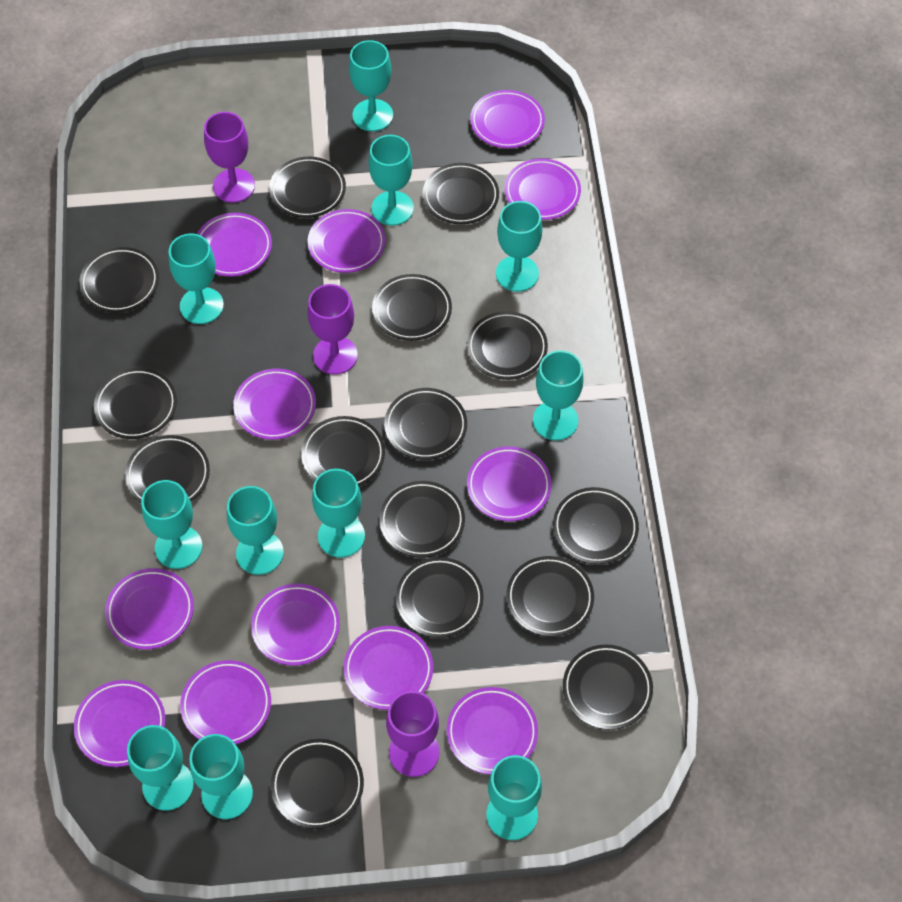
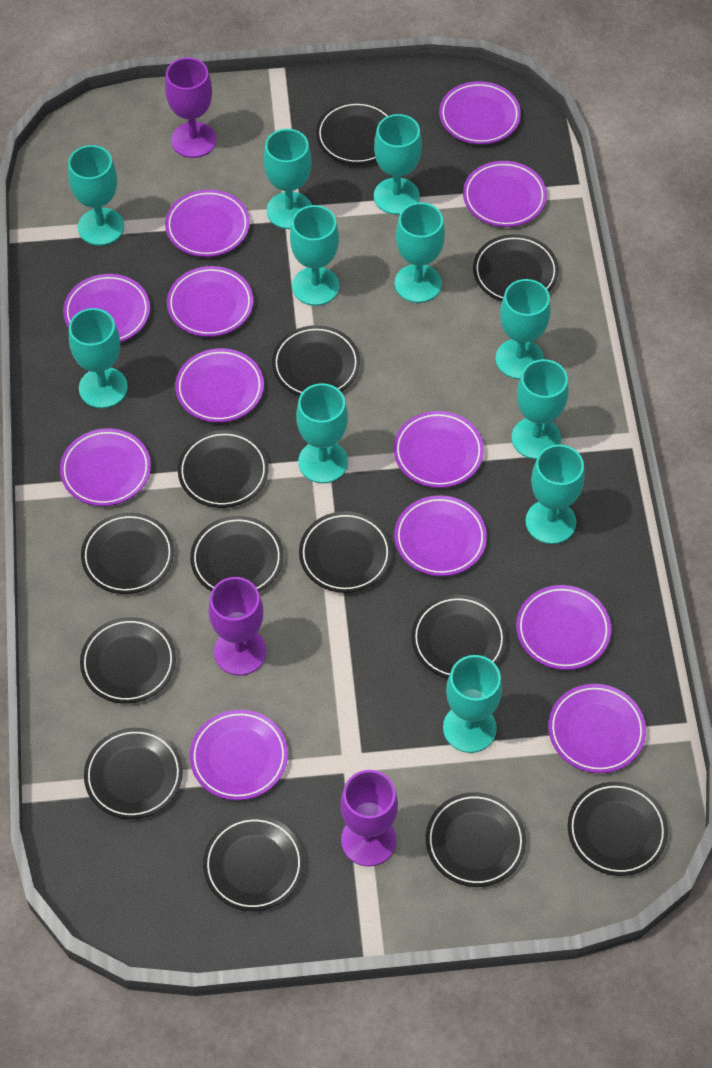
black plate: [79,247,159,313] [94,368,177,439] [125,435,210,503] [269,157,346,218] [271,739,364,829] [301,416,385,486] [372,274,452,341] [379,481,465,558] [384,388,467,460] [396,557,484,638] [423,163,499,224] [467,311,548,380] [506,556,594,637] [553,487,639,564] [563,644,653,730] = 15 -> [80,617,176,704] [81,513,174,594] [84,728,183,819] [178,430,269,508] [190,516,283,592] [203,815,304,911] [272,325,360,396] [299,511,392,593] [316,101,391,165] [411,595,507,678] [426,792,526,887] [473,234,559,301] [568,782,668,876] = 13

